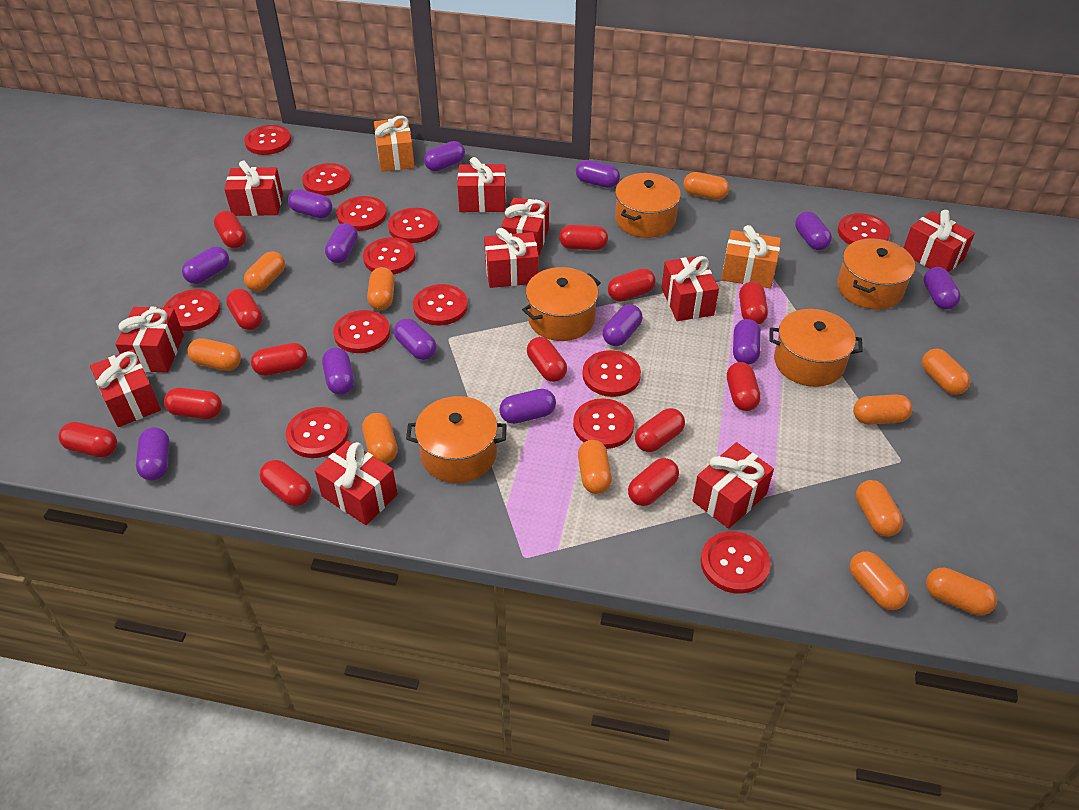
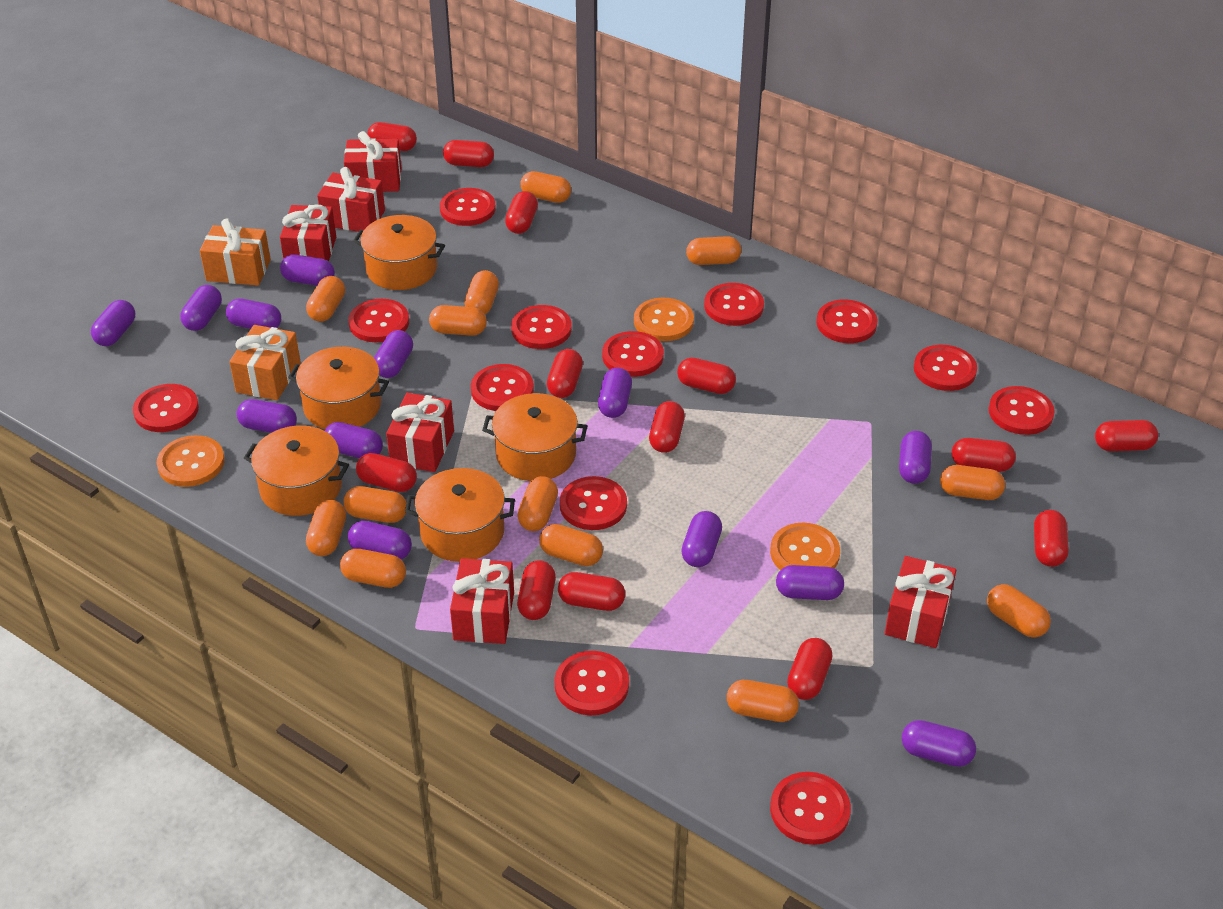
orange button: none = 0 -> [157,435,225,487] [634,298,694,341] [770,523,840,570] = 3
orange capsule: [187,338,241,371] [244,251,285,292] [362,413,398,464] [367,267,395,310] [578,440,612,494] [683,172,729,200] [850,552,908,610] [853,394,912,425] [856,480,903,537] [922,349,971,395] [926,568,997,616] = 11 -> [306,276,345,322] [306,500,346,556] [340,549,406,588] [343,486,407,523] [429,305,487,336] [464,270,499,314] [517,476,558,531] [520,171,571,203] [539,524,603,566] [686,236,741,265] [727,680,799,722] [940,465,1005,500] [987,584,1051,638] = 13
red gift: [90,349,161,427] [115,307,184,373] [224,160,283,216] [315,441,398,525] [457,157,506,212] [484,228,539,288] [501,198,549,255] [662,256,719,321] [692,442,774,529] [904,210,975,272] = 10 -> [280,205,336,261] [317,167,385,232] [344,131,402,192] [386,393,454,472] [450,558,514,644] [885,556,956,648] = 6

